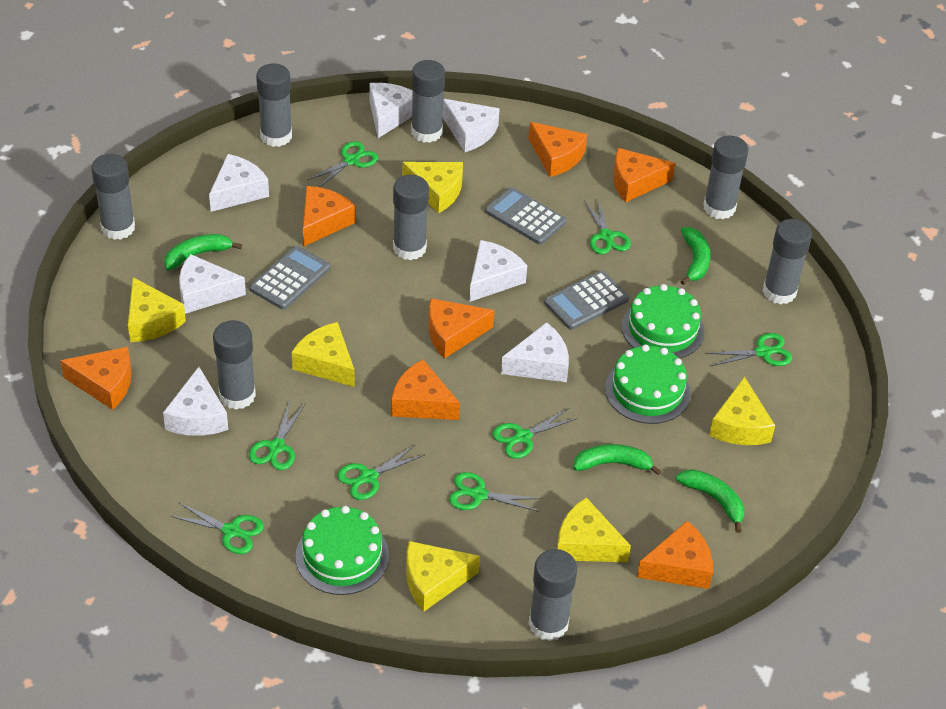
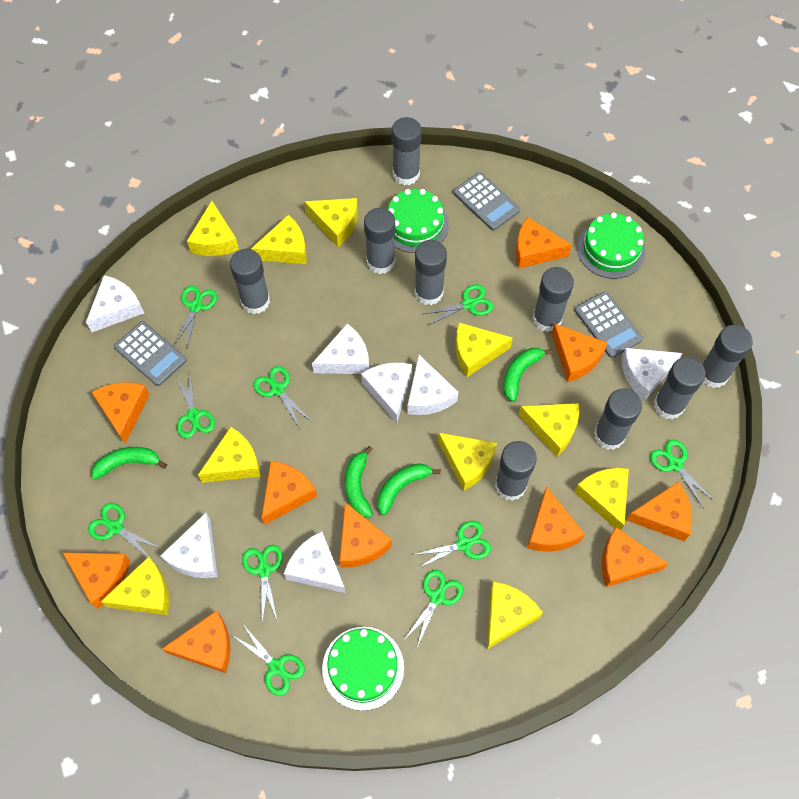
green scissors: [171,503,264,554] [249,400,305,470] [308,141,378,187] [337,444,425,500] [449,472,542,512] [492,408,578,459] [584,198,631,254] [707,333,792,366] = 8 -> [88,503,160,561] [174,286,217,347] [176,372,215,438] [233,624,305,696] [242,545,283,623] [253,366,311,428] [403,570,463,647] [413,521,491,569] [424,284,493,325] [650,439,715,509] = 10
grey glue stick: [91,154,135,240] [213,320,256,409] [256,63,292,147] [393,175,429,260] [411,60,445,143] [529,549,577,641] [703,136,749,219] [763,219,812,304] = 8 -> [230,249,270,314] [364,208,395,274] [392,117,422,185] [415,240,447,305] [495,441,537,501] [533,267,574,332] [594,389,642,450] [654,357,705,419] [702,325,753,388] = 9
orange cheese: [60,347,132,410] [303,186,356,247] [391,359,460,420] [428,298,494,359] [528,122,587,177] [613,148,676,202] [637,520,713,589] = 7 -> [62,552,130,609] [92,382,150,444] [162,610,230,673] [261,461,317,525] [340,502,392,568] [516,217,572,269] [527,487,585,552] [551,323,608,382] [602,527,669,587] [626,482,692,541] = 10
yellow cheese: [128,277,186,342] [292,322,355,387] [402,162,463,213] [406,541,480,612] [557,497,631,562] [709,377,775,445] = 6 -> [101,557,169,615] [187,201,239,256] [198,427,261,483] [251,215,307,264] [304,198,358,247] [438,433,497,491] [455,323,513,377] [487,582,543,649] [519,403,579,457] [574,468,629,530] = 10

